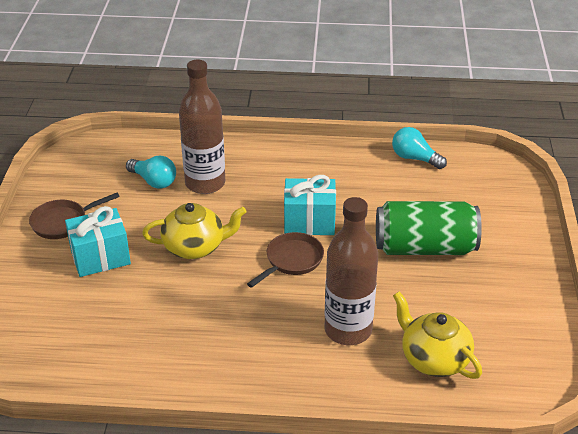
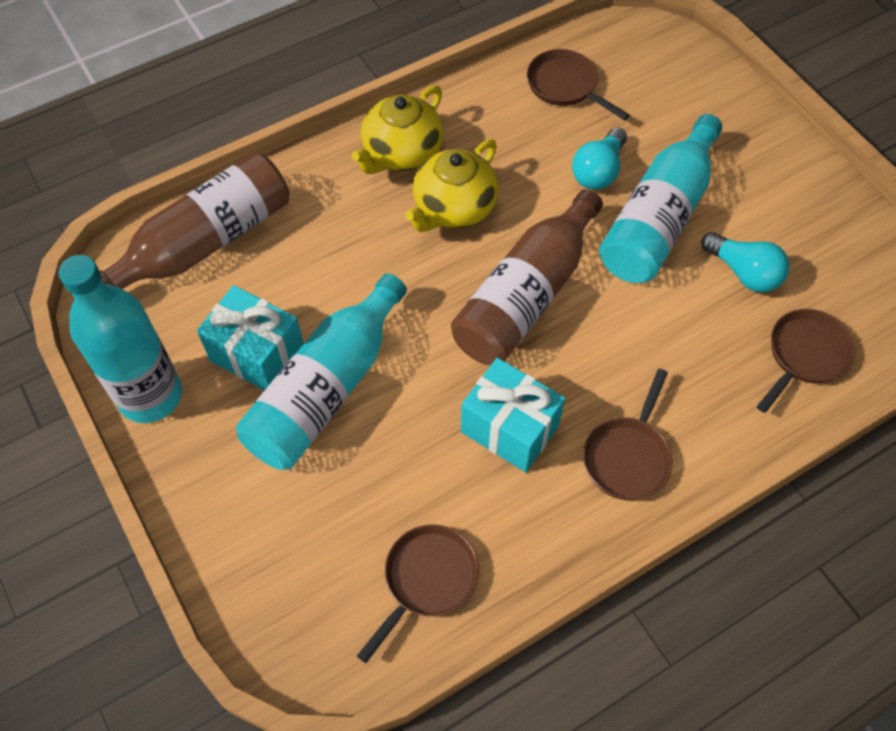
brown pan: [29,193,120,239] [247,232,324,288] = 2 -> [357,524,479,663] [527,49,630,121] [583,369,672,500] [757,309,856,413] = 4
green can: [376,201,482,255] = 1 -> none = 0
turquoise bottle: none = 0 -> [59,255,182,423] [236,274,407,470] [599,114,722,283] = 3

